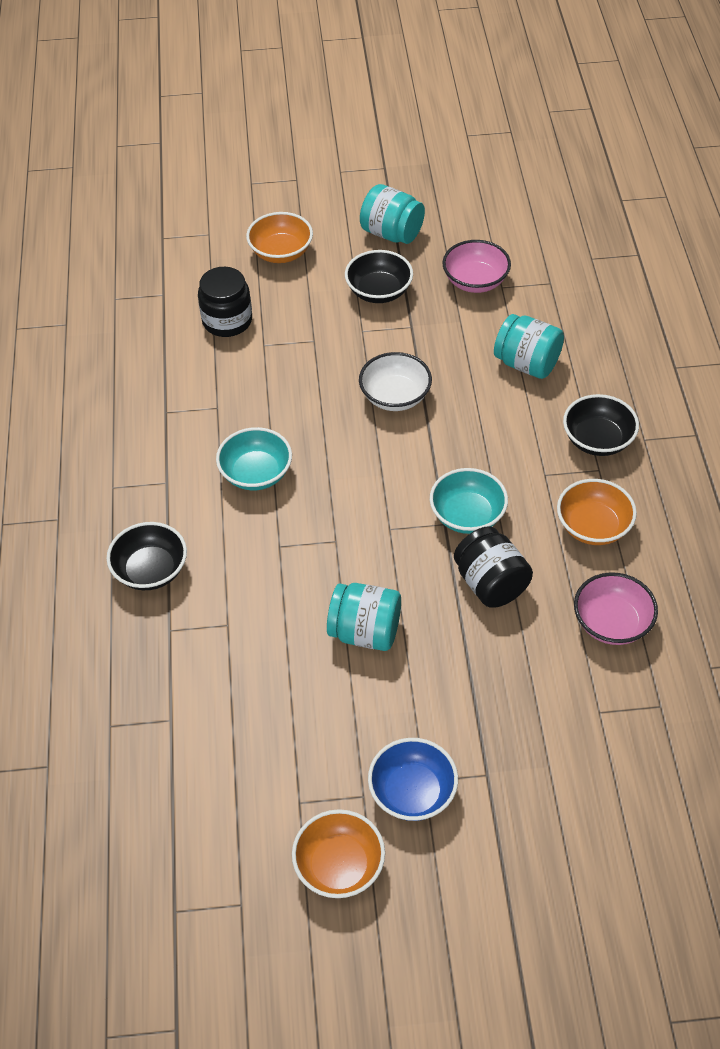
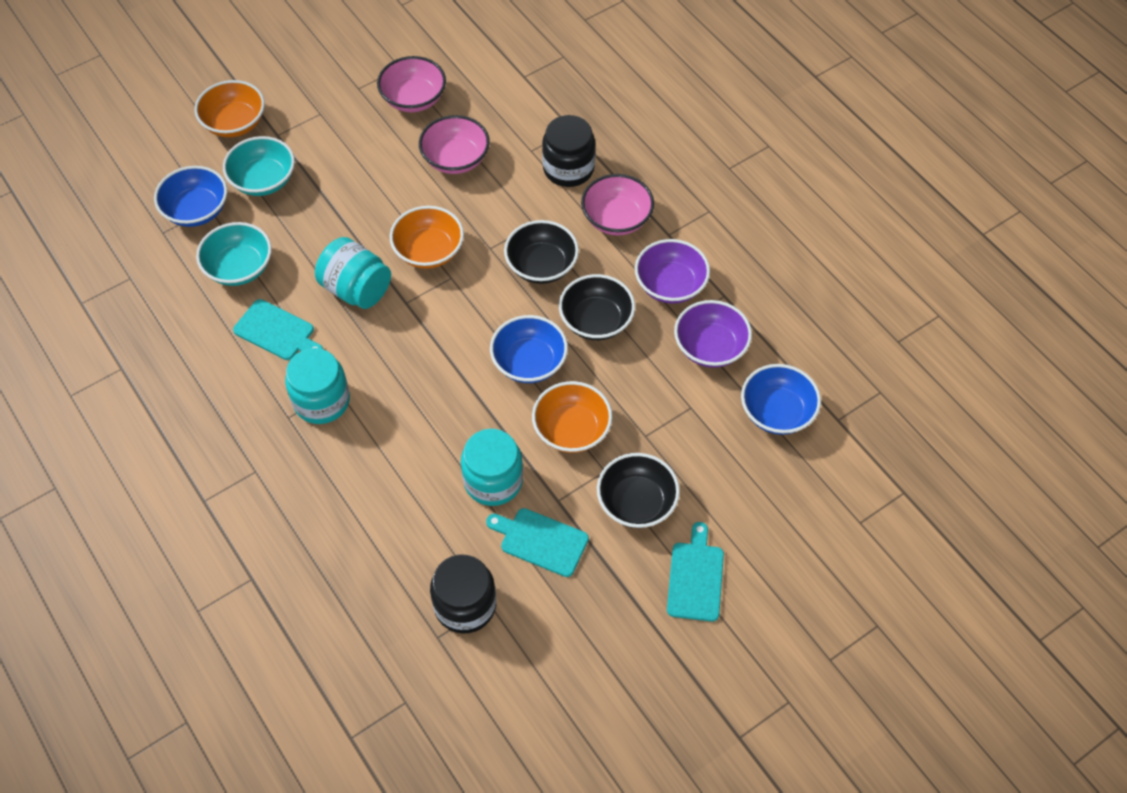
blue bowl: [368,738,458,821] = 1 -> [154,166,227,227] [490,315,568,383] [741,364,821,435] = 3
pink bowl: [442,240,511,293] [574,572,658,645] = 2 -> [377,56,446,112] [419,115,490,174] [581,174,654,235] = 3
purple bowl: none = 0 -> [635,239,710,304] [674,300,752,368] = 2
turquoise cutting board: none = 0 -> [233,299,323,360] [486,508,589,577] [667,522,724,622] = 3
white bowl: [359,352,432,411] = 1 -> none = 0

